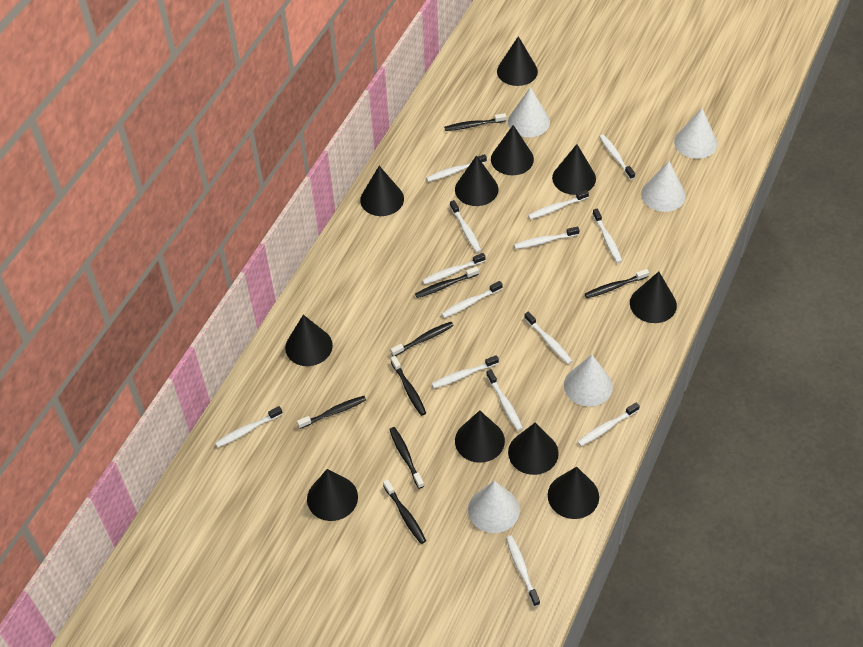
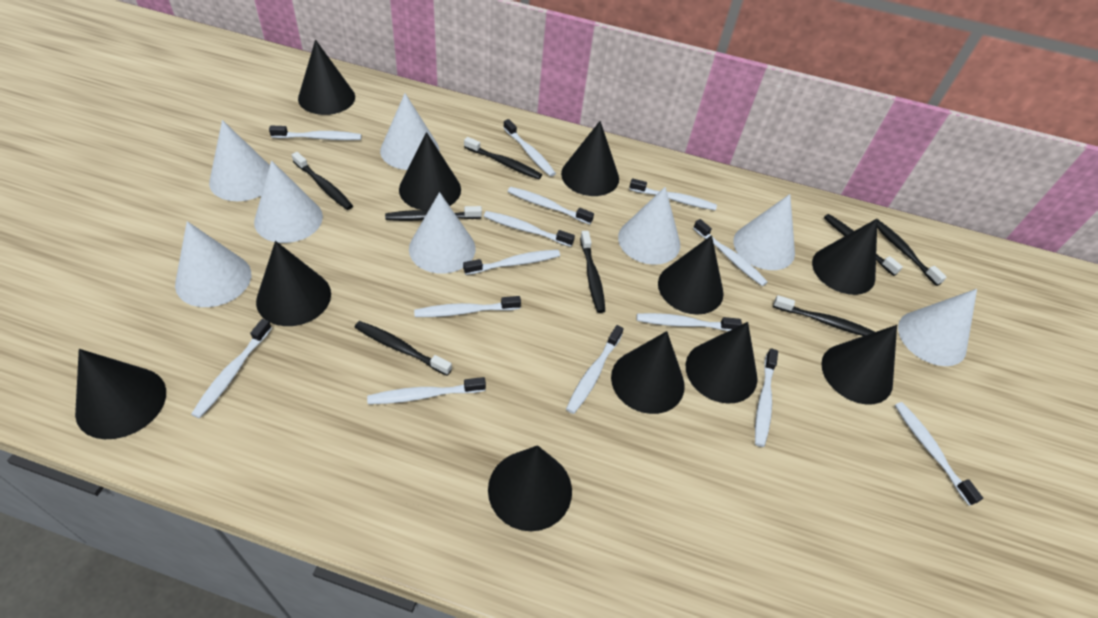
white cone: [468,481,520,533] [508,87,550,137] [564,354,613,407] [641,161,686,212] [674,108,717,159] = 5 -> [175,221,251,307] [209,120,270,201] [254,161,323,243] [380,93,440,170] [409,192,475,274] [618,187,680,265] [733,194,795,270] [898,289,977,366] = 8

